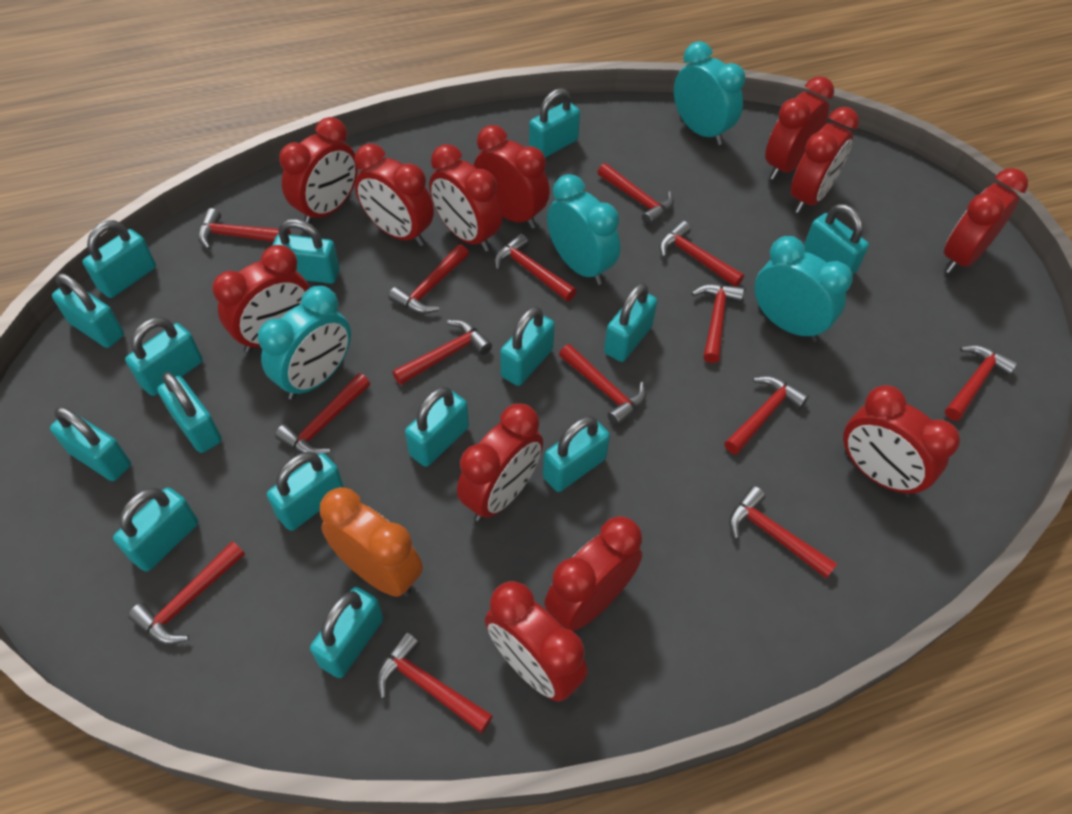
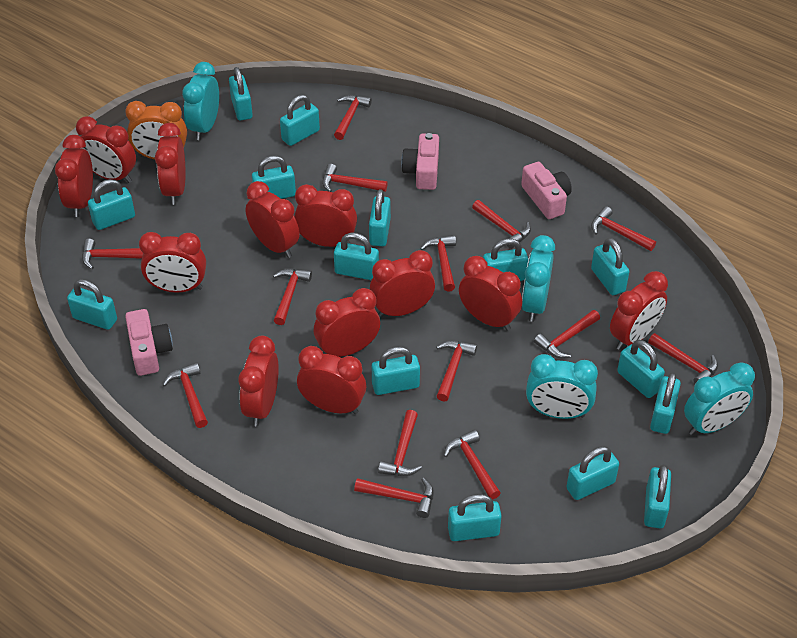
pink camera: none = 0 -> [125,309,173,376] [401,133,439,190] [521,162,572,219] = 3

